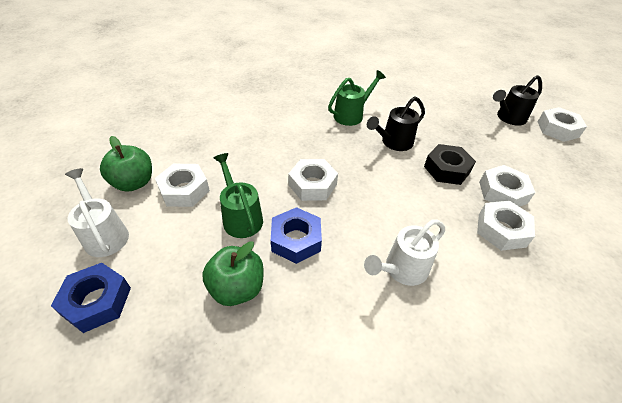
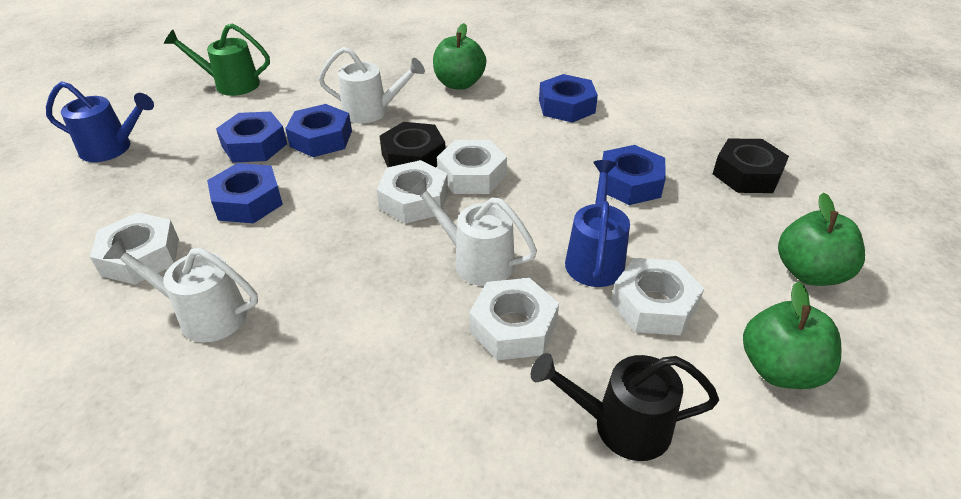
black nut: [424,144,476,185] = 1 -> [379,122,446,168] [713,139,789,193] = 2
black watering can: [367,97,425,151] [493,75,542,126] = 2 -> [531,353,719,461] = 1
blue nut: [51,263,131,333] [271,207,322,264] = 2 -> [207,163,283,223] [216,111,287,163] [285,104,352,157] [539,74,598,123] [602,145,666,205] = 5
blue watering can: none = 0 -> [46,81,154,162] [565,160,630,287] = 2
green apple: [100,136,152,192] [202,241,263,306] = 2 -> [433,23,486,90] [743,281,841,389] [778,192,865,286] = 3
green watering can: [214,153,263,238] [328,70,386,126] = 2 -> [164,23,270,96] = 1
white watering can: [65,168,129,257] [364,219,445,286] = 2 -> [103,238,258,342] [318,47,425,123] [408,177,537,286] = 3

